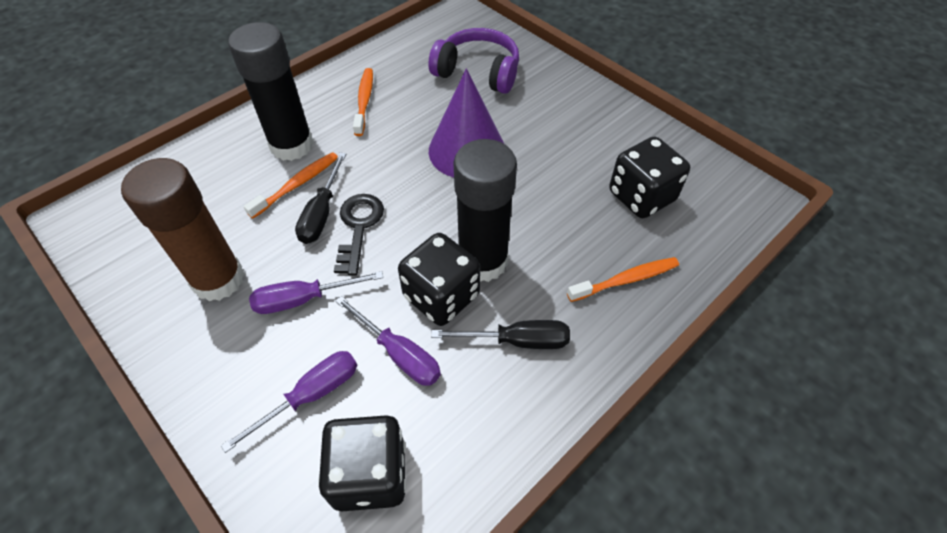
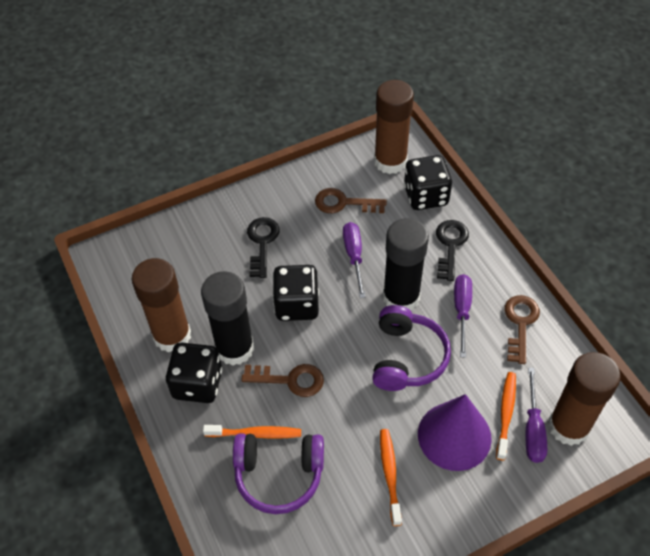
black key: [334,194,384,275] = 1 -> [247,217,280,278] [436,220,469,281] = 2
black screwdriver: [295,153,346,244] [431,320,570,349] = 2 -> none = 0
brown glue stick: [121,158,244,301] = 1 -> [132,258,191,352] [374,80,414,174] [548,352,621,446] = 3
brown key: none = 0 -> [241,364,324,397] [315,188,387,213] [505,295,540,364] = 3
purple headphones: [428,28,519,94] = 1 -> [233,433,324,514] [372,305,451,391] = 2

